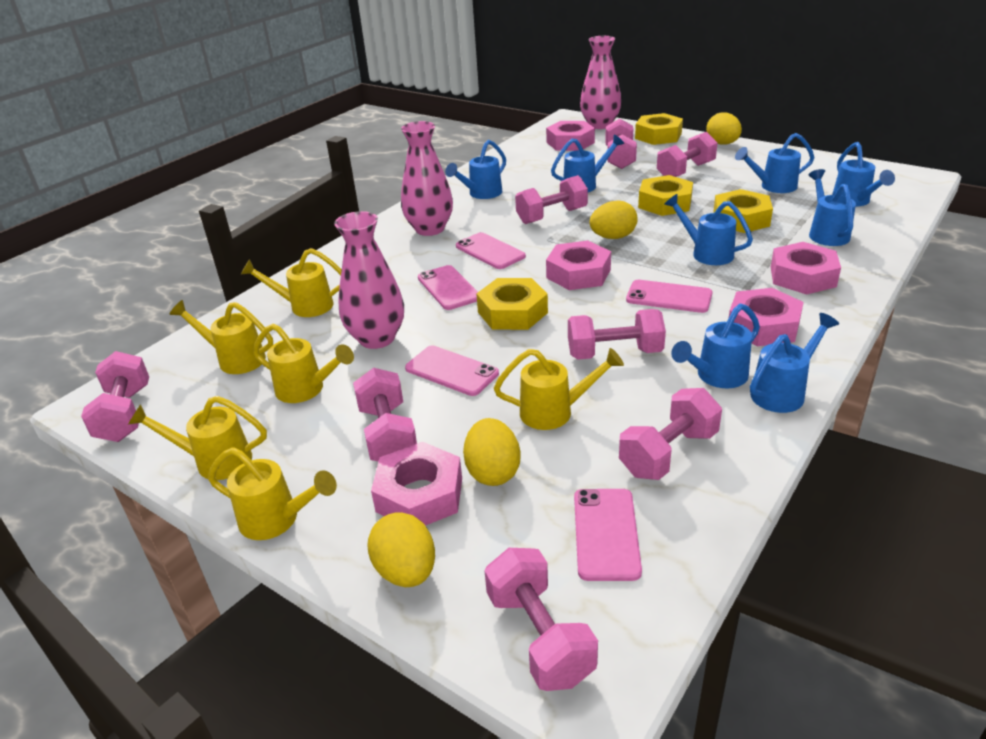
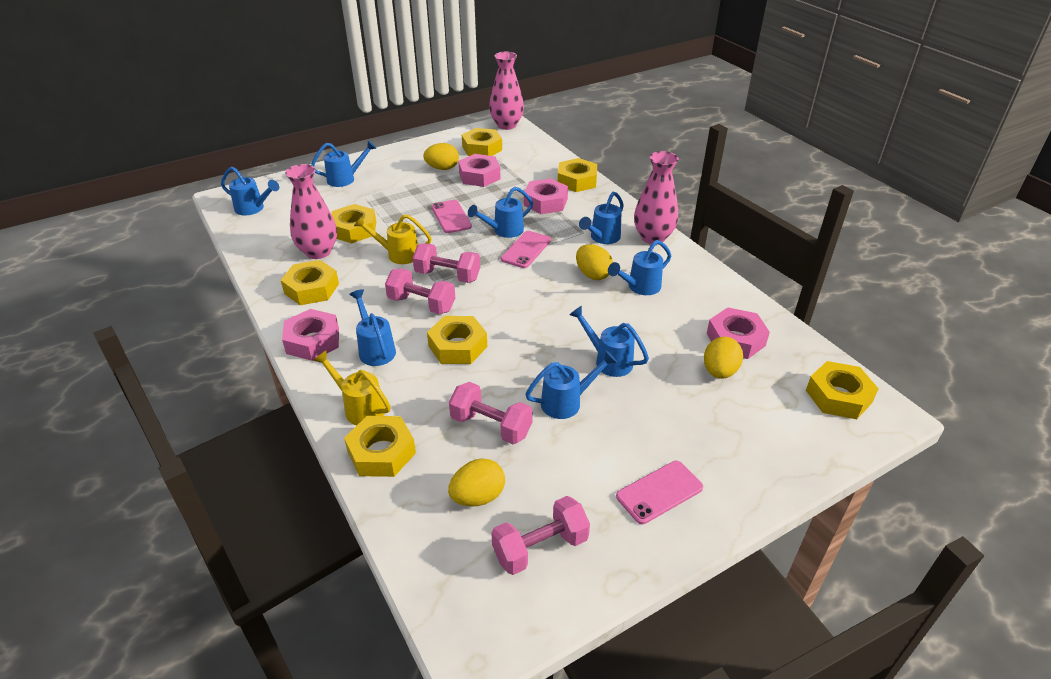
pink dumbbell: [81,351,149,442] [353,368,417,462] [484,548,598,691] [515,175,588,224] [568,309,666,360] [605,118,637,169] [619,388,722,480] [657,132,718,177] = 8 -> [385,269,455,314] [413,243,480,283] [449,382,533,444] [491,496,590,575] = 4
pink nut: [371,442,462,526] [546,121,595,151] [546,241,611,290] [729,288,804,346] [771,242,841,295] = 5 -> [282,309,339,361] [458,154,500,187] [524,178,568,214] [707,308,770,359] = 4
pink phone: [405,345,499,396] [418,265,478,310] [456,232,526,269] [574,489,642,581] [626,280,713,313] = 5 -> [431,200,472,233] [501,231,551,268] [616,461,703,524] = 3
yellow nut: [476,278,548,330] [635,113,683,145] [638,175,693,216] [713,189,773,233] = 4 -> [281,260,339,305] [331,204,376,243] [344,416,416,477] [427,316,487,364] [462,128,502,156] [558,158,597,192] [806,361,879,419] = 7
yellow watering can: [128,396,267,480] [169,300,273,374] [208,447,337,540] [241,248,342,317] [253,324,354,403] [494,348,624,430] = 6 -> [313,350,391,425] [354,214,432,264] = 2

